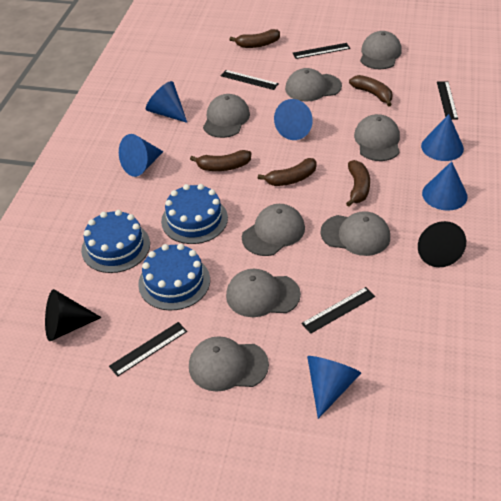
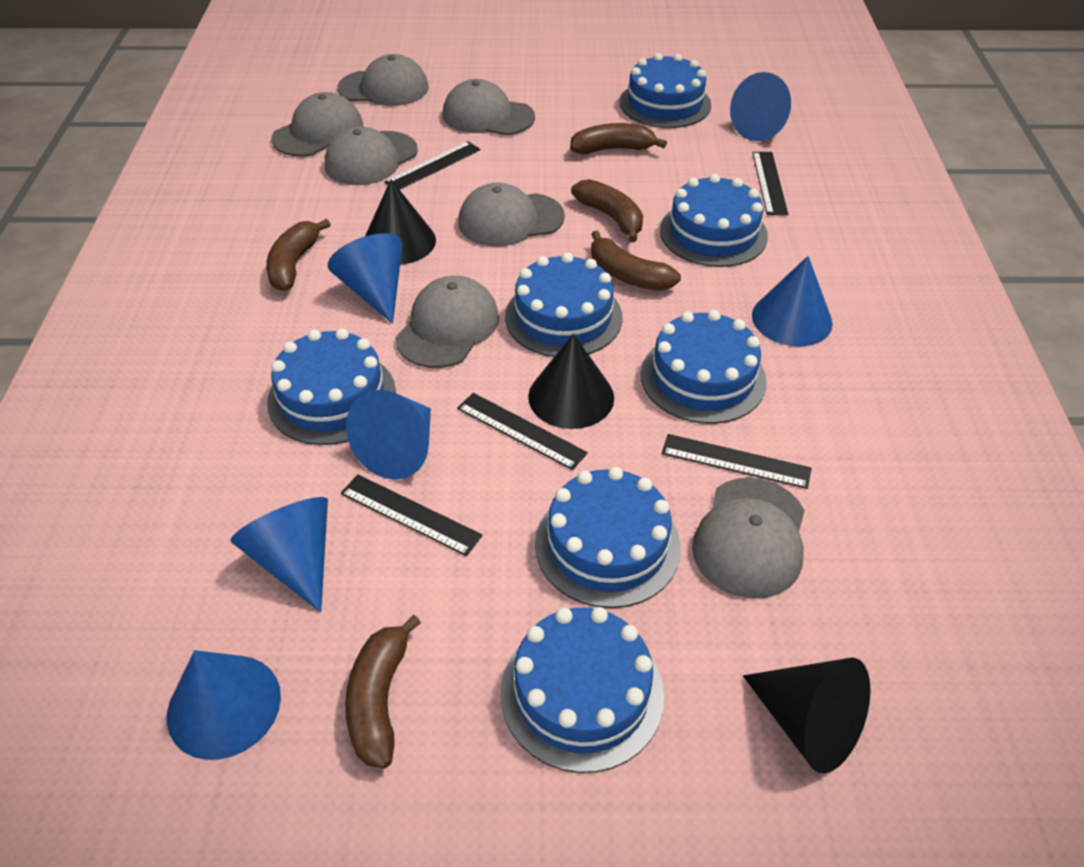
black cone: [45,289,102,341] [418,221,466,267] = 2 -> [365,180,436,265] [528,334,614,429] [743,657,871,774] = 3
blue cake: [81,210,150,273] [138,244,210,311] [161,184,228,244] = 3 -> [267,328,396,445] [501,607,664,773] [505,252,623,357] [535,467,681,608] [620,53,711,128] [641,310,767,424] [660,174,768,267] = 7
grey cap: [189,336,269,392] [203,94,250,138] [226,268,301,317] [242,204,305,256] [285,68,342,102] [321,211,390,256] [354,114,400,161] [360,31,402,69] = 8 -> [271,92,363,157] [325,127,418,185] [337,54,429,106] [395,276,499,368] [443,79,535,136] [458,183,565,247] [692,478,805,599] = 7

